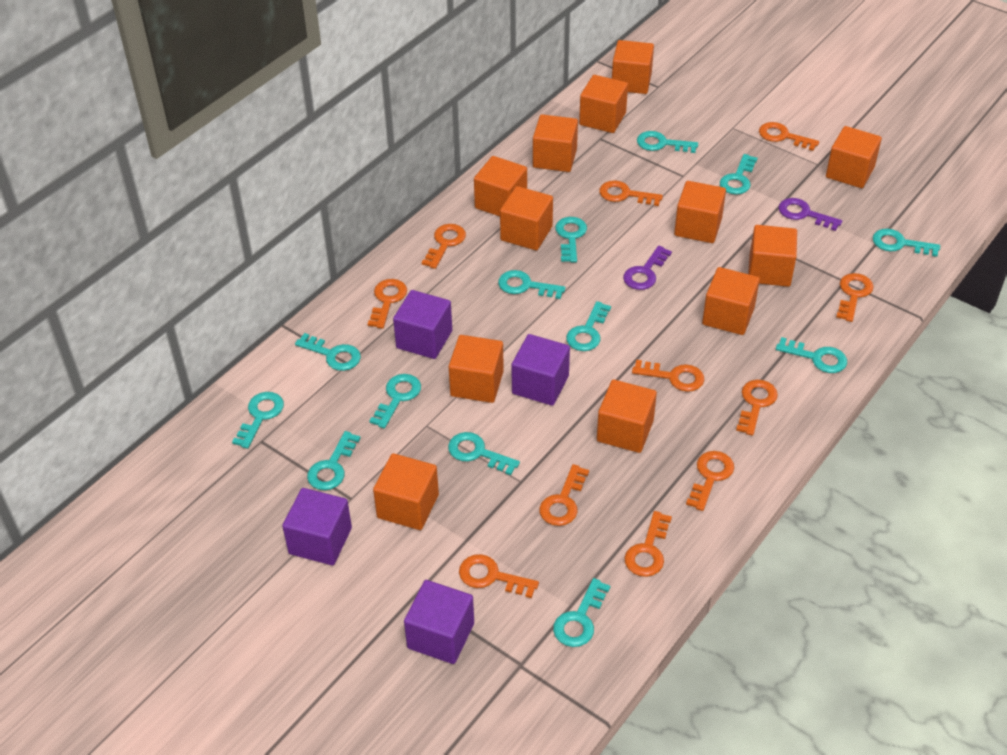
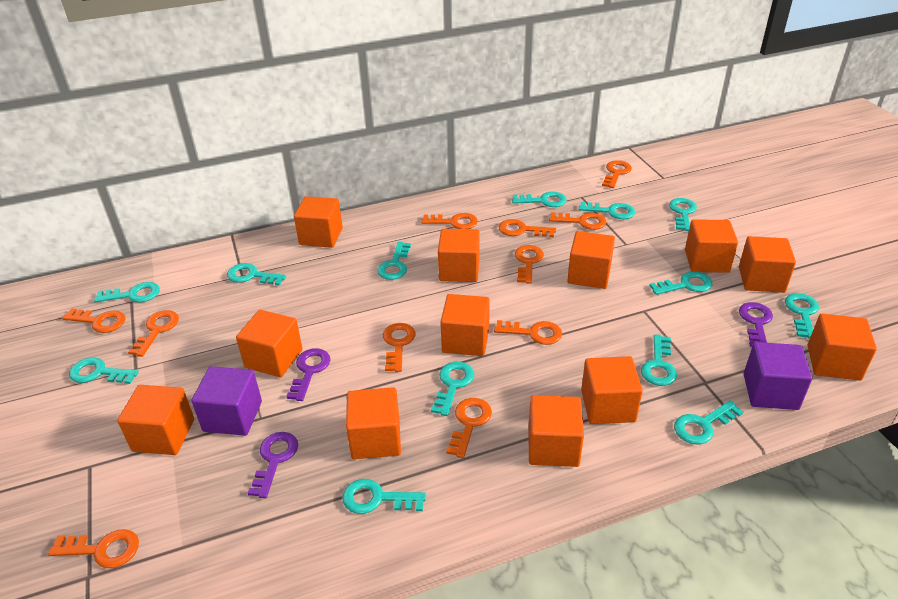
purple cube: [282,488,352,565] [393,290,452,359] [404,580,474,664] [512,334,570,406] = 4 -> [191,366,262,436] [744,342,812,410] = 2
purple key: [623,246,672,290] [778,198,842,231] = 2 -> [248,432,298,498] [286,348,330,401] [739,302,773,347] = 3

